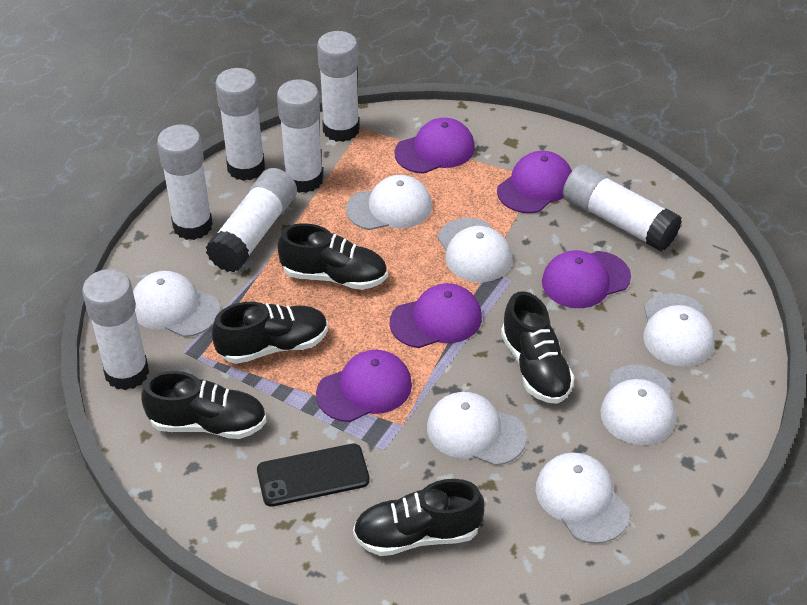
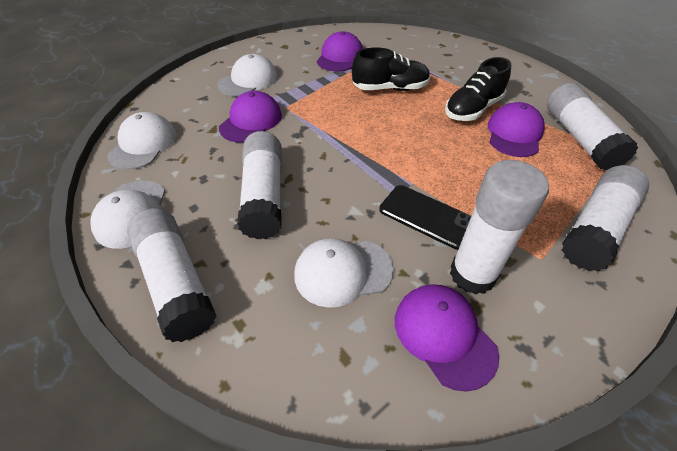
black shoe: [141,371,267,439] [212,302,328,364] [278,223,387,290] [353,479,484,556] [501,291,575,404] = 5 -> [352,48,430,91] [445,57,511,121] = 2
purple cap: [316,350,412,422] [390,283,482,348] [394,118,475,174] [497,151,572,213] [542,250,631,308] = 5 -> [219,91,282,143] [317,31,363,71] [395,284,499,392] [488,102,545,157] = 4
white cap: [133,271,220,337] [346,175,432,230] [427,392,527,466] [438,218,512,282] [536,452,630,544] [600,365,675,445] [643,293,715,367] = 7 -> [90,180,165,249] [107,112,177,170] [218,54,278,96] [294,238,394,308] = 4
white glue stick: [82,269,149,390] [157,125,213,240] [206,168,297,272] [215,68,265,181] [277,79,323,193] [317,31,360,142] [563,164,682,252] = 7 -> [127,208,217,342] [237,131,282,239] [450,160,549,295] [547,83,638,171] [562,165,649,271] = 5

